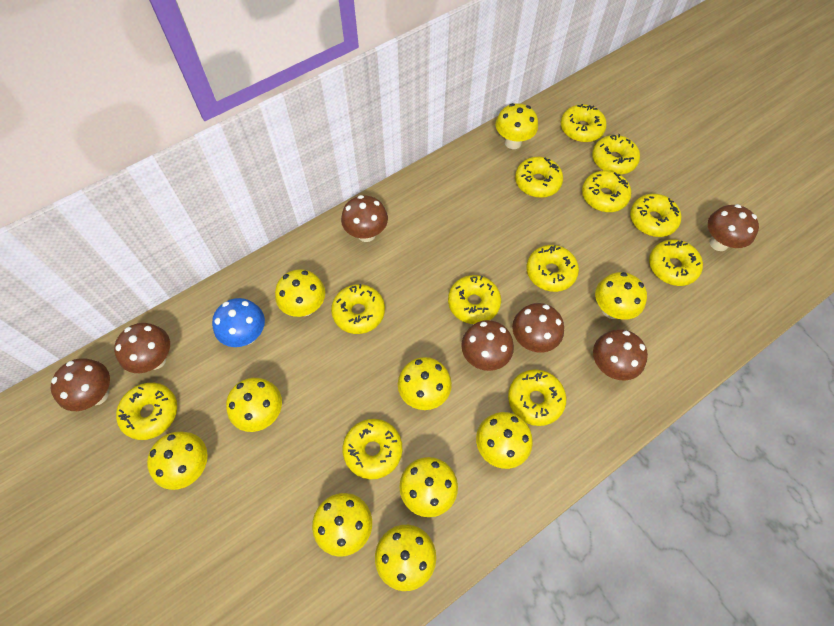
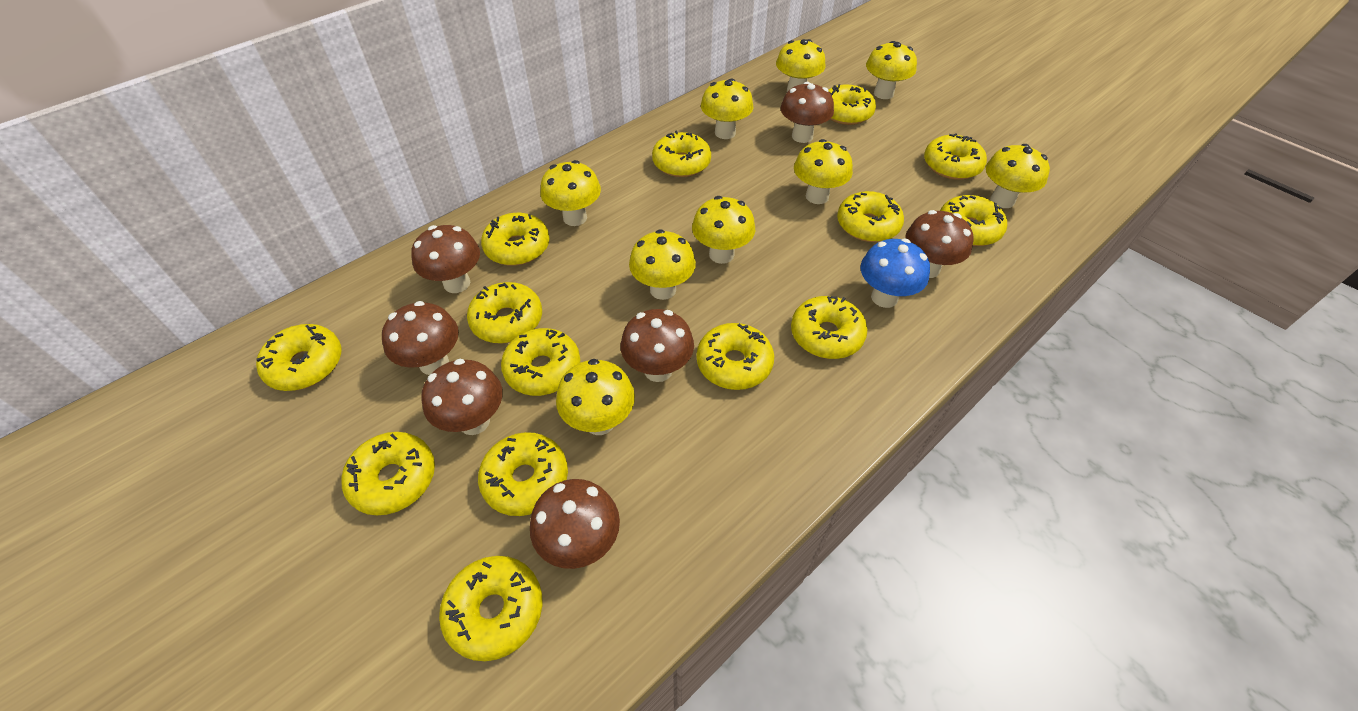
yellow donut: [116,383,177,440] [331,284,385,334] [343,419,402,479] [448,275,501,324] [508,369,566,426] [515,157,563,198] [526,245,579,292] [561,104,607,142] [582,170,631,212] [592,134,640,175] [630,194,681,237] [649,239,703,286] = 12 -> [256,324,341,391] [342,432,435,515] [439,556,543,661] [467,282,542,343] [478,432,568,516] [481,213,550,266] [501,328,580,396] [652,131,711,177] [697,323,774,390] [791,296,867,359] [829,84,876,125] [837,191,904,242] [924,133,987,180] [940,195,1007,246] = 14
yellow mushroom: [147,431,208,490] [226,378,282,432] [275,269,325,317] [312,493,372,556] [375,525,436,591] [398,357,452,410] [399,457,458,517] [476,412,533,469] [495,103,538,149] [595,272,647,320] = 10 -> [540,160,601,226] [556,359,635,435] [629,229,696,300] [692,196,755,264] [701,78,753,139] [776,39,826,92] [794,139,853,204] [866,41,917,99] [986,144,1050,208] = 9

